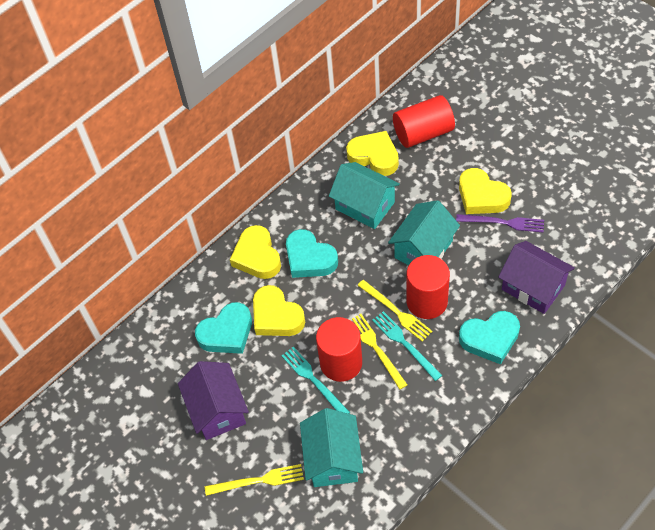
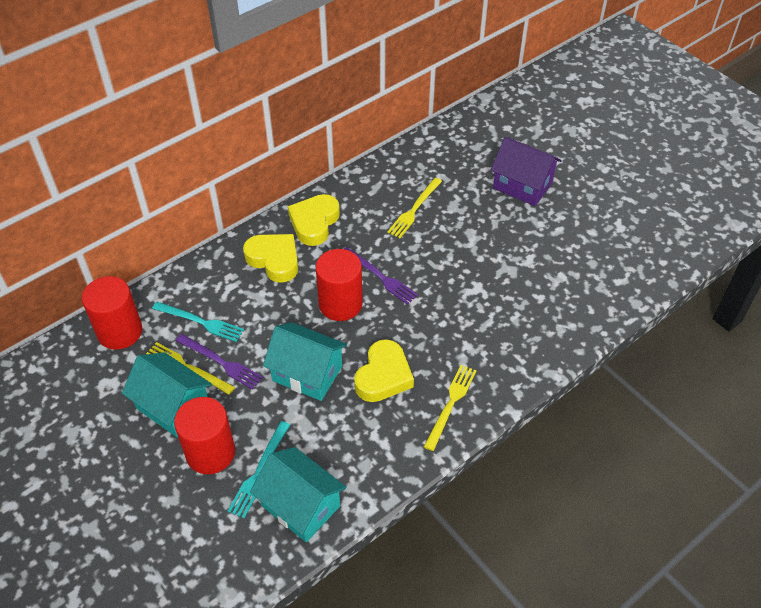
purple fork: [456,214,544,232] = 1 -> [176,334,263,390] [344,247,418,305] = 2
purple house: [178,361,249,440] [498,241,575,314] = 2 -> [491,137,562,206] = 1
turquoise heart: [195,302,252,354] [286,229,338,278] [459,311,520,365] = 3 -> none = 0
yellow heart: [230,225,281,279] [253,285,305,336] [346,131,399,176] [459,168,512,214] = 4 -> [243,234,298,283] [288,194,340,246] [354,339,414,402] = 3

